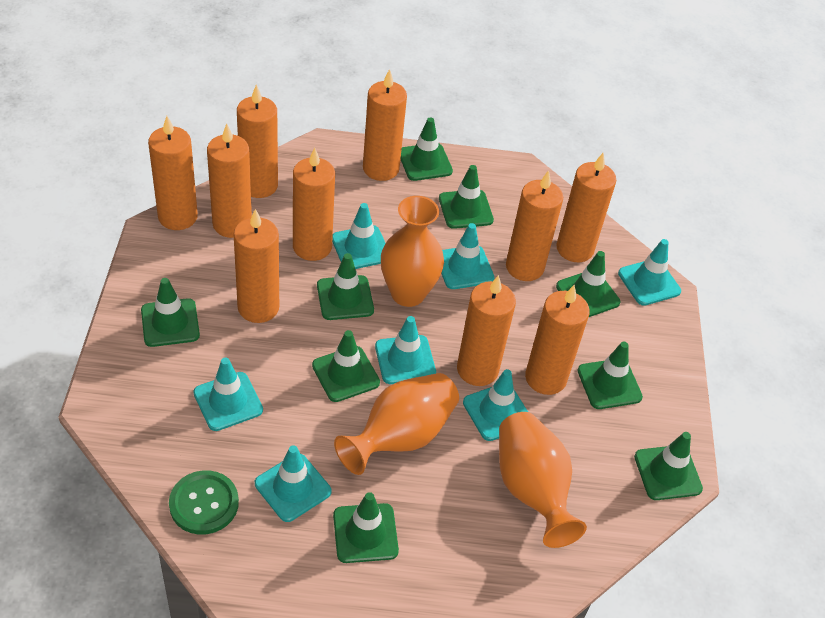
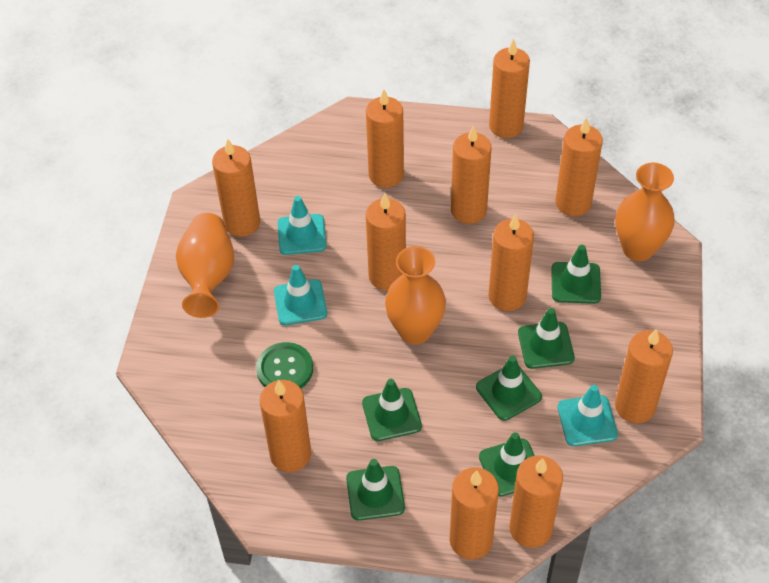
green traffic cone: [141,278,200,347] [312,330,380,402] [317,253,374,320] [333,492,399,563] [401,117,453,181] [439,165,494,229] [556,251,620,317] [577,342,643,409] [634,432,703,500] = 9 -> [346,459,405,521] [362,379,422,441] [476,356,542,421] [479,432,535,497] [518,308,575,369] [551,245,601,304] = 6
orange candle: [148,116,198,230] [207,124,252,238] [233,209,279,323] [237,85,278,198] [293,148,335,261] [363,69,407,181] [457,275,516,386] [506,170,563,281] [525,285,590,395] [556,153,616,262] = 10 -> [212,139,260,237] [260,380,311,472] [366,89,404,188] [366,194,406,290] [449,467,499,560] [451,125,492,224] [489,39,530,138] [489,214,534,311] [509,455,563,548] [555,118,603,216] [615,329,673,423] = 11
turquoise traffic cone: [193,358,263,431] [255,445,331,522] [332,203,386,269] [375,316,436,384] [441,223,495,289] [463,369,528,441] [618,239,681,306] = 7 -> [274,265,327,325] [278,196,326,255] [557,385,618,446] = 3

